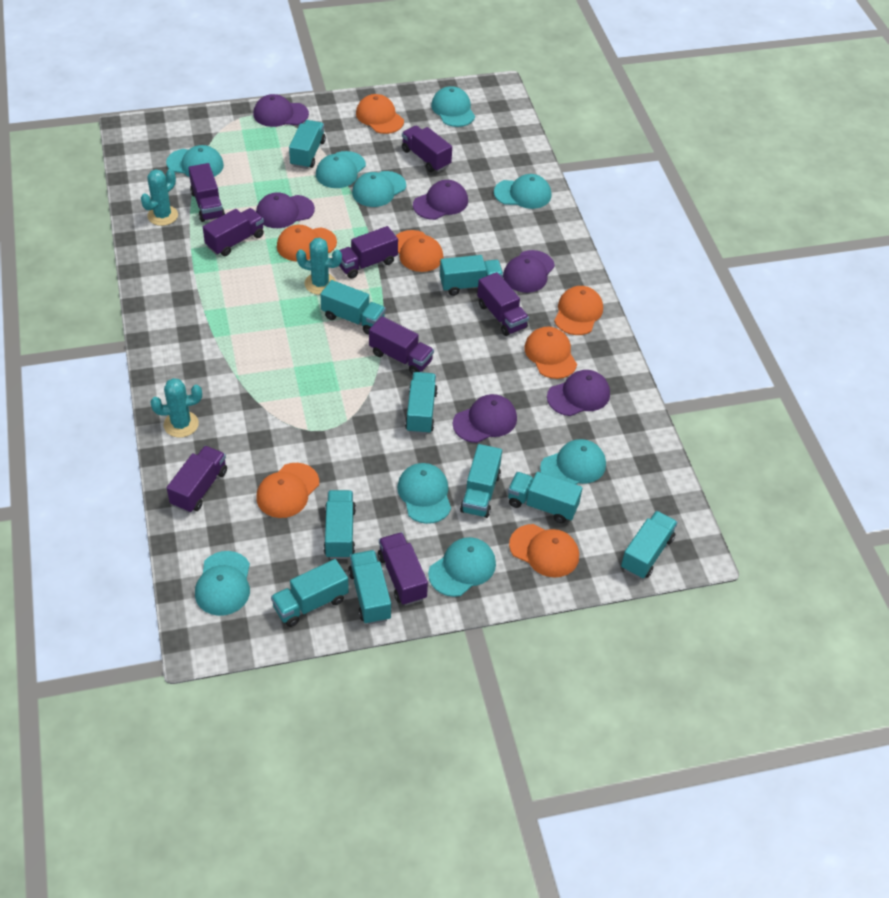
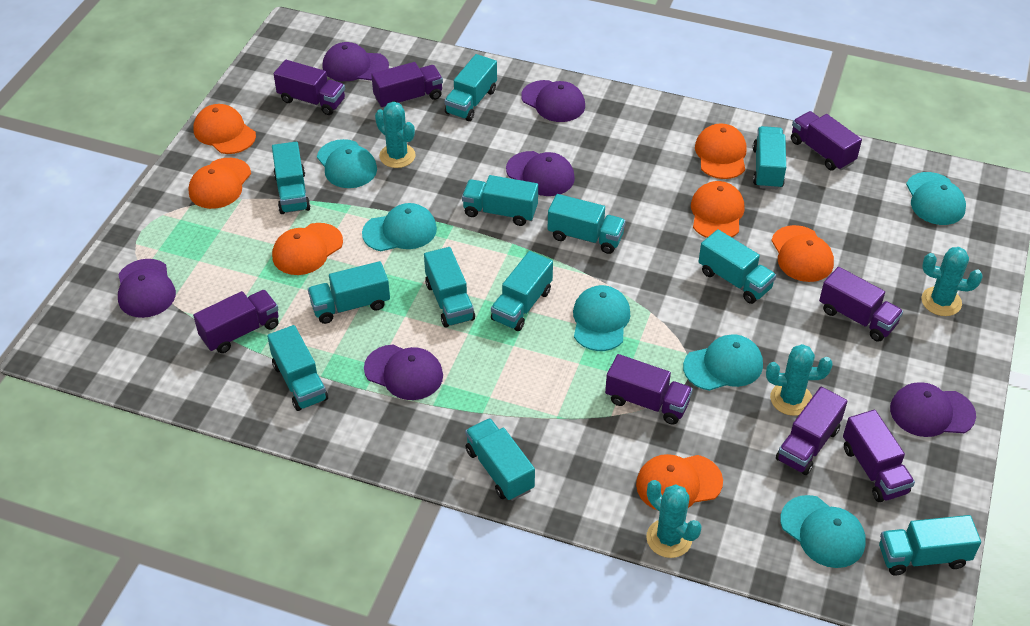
turquoise cactus: [141,169,178,226] [150,378,202,438] [296,238,342,295] = 3 -> [375,102,416,168] [646,480,702,558] [766,344,833,416] [921,247,983,316] = 4
turquoise cap: [166,145,224,177] [195,551,250,616] [316,151,366,188] [352,171,406,207] [397,463,451,524] [428,537,496,597] [431,86,475,127] [494,174,551,209] [540,439,606,484] = 9 -> [317,139,377,188] [362,203,437,251] [573,285,630,351] [683,334,763,391] [780,495,866,568] [906,172,966,225] = 6
turquoise truck: [271,559,349,627] [289,120,326,169] [320,280,386,335] [324,490,356,559] [348,550,392,625] [405,372,438,434] [440,255,503,296] [460,444,502,518] [508,472,582,523] [621,511,678,579] = 10 -> [267,325,328,411] [272,142,310,214] [308,261,390,324] [424,247,475,327] [445,54,497,121] [462,175,538,226] [465,418,535,501] [491,251,553,331] [548,194,626,254] [698,229,776,304] [753,126,786,189] [879,515,981,575] = 12

